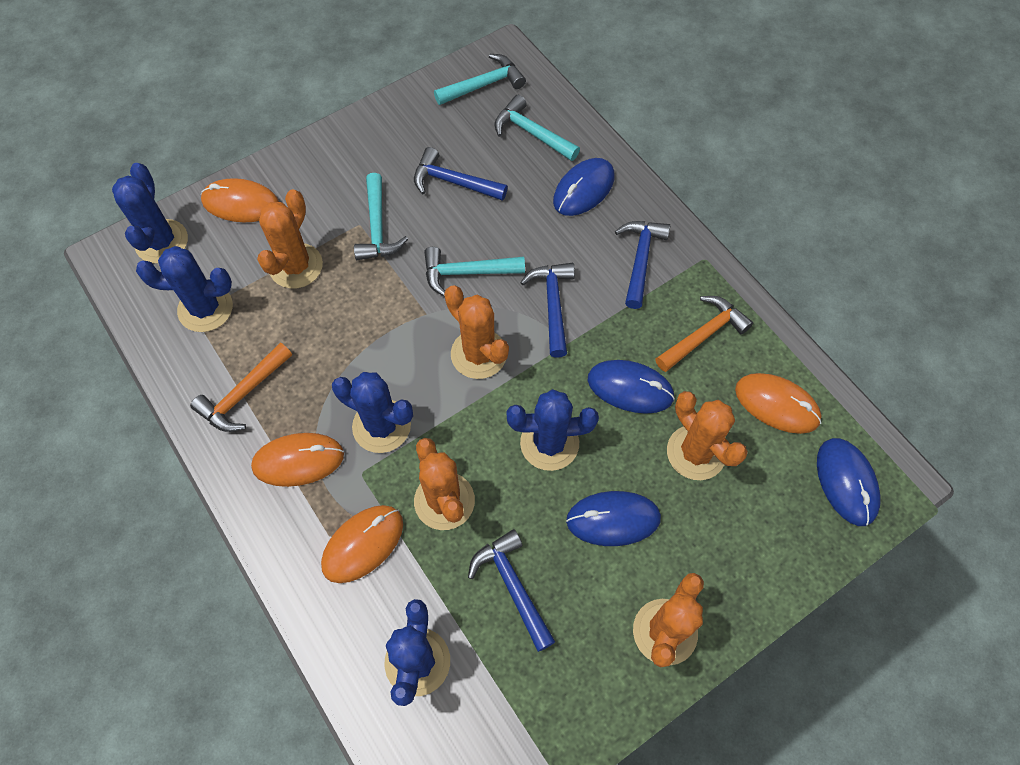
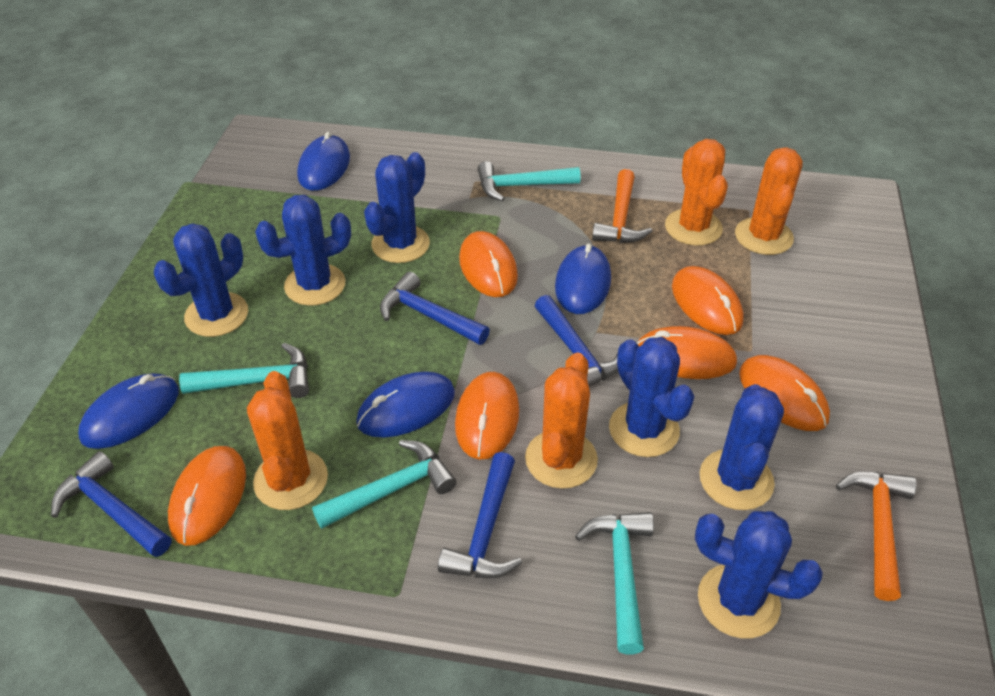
blue cactus: [112,163,188,264] [136,246,233,332] [332,372,413,453] [385,599,450,706] [507,389,599,471] = 5 -> [154,223,248,337] [255,195,351,306] [364,152,430,263] [609,337,695,457] [695,511,823,638] [700,384,784,510] = 6
orange cactus: [257,189,323,289] [414,438,475,530] [444,286,509,379] [633,573,704,667] [667,391,748,480] = 5 -> [247,371,328,510] [525,352,598,489] [665,139,728,246] [735,147,803,255] = 4
orange mouse: [201,178,279,222] [251,433,344,487] [321,505,403,583] [735,373,822,434] = 4 -> [168,446,246,546] [455,372,519,459] [459,231,518,297] [637,326,737,379] [672,266,743,335] [739,355,830,431] = 6

